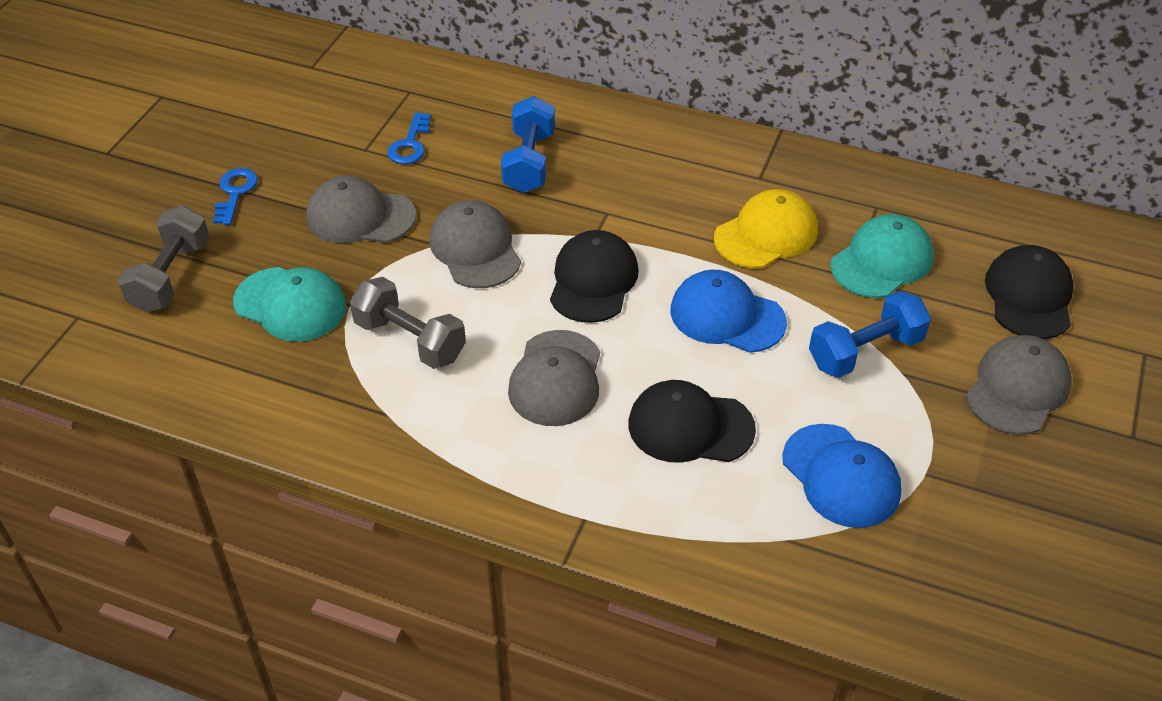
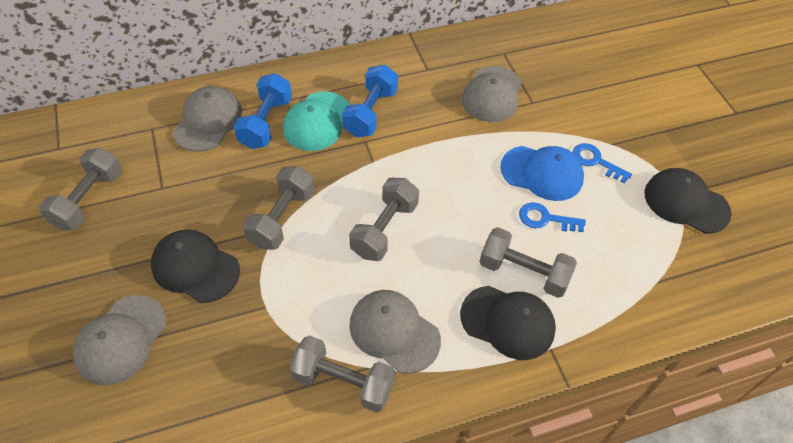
blue cap: [671,270,787,353] [782,424,902,528] = 2 -> [500,146,584,201] = 1
grey dumbbell: [118,206,210,313] [350,277,466,369] = 2 -> [39,148,122,231] [243,166,314,250] [289,335,395,413] [349,178,419,261] [479,227,577,298] = 5
turquoise cap: [233,267,347,342] [830,214,933,298] = 2 -> [283,91,350,151] = 1
yellow cap: [714,189,818,268] = 1 -> none = 0

